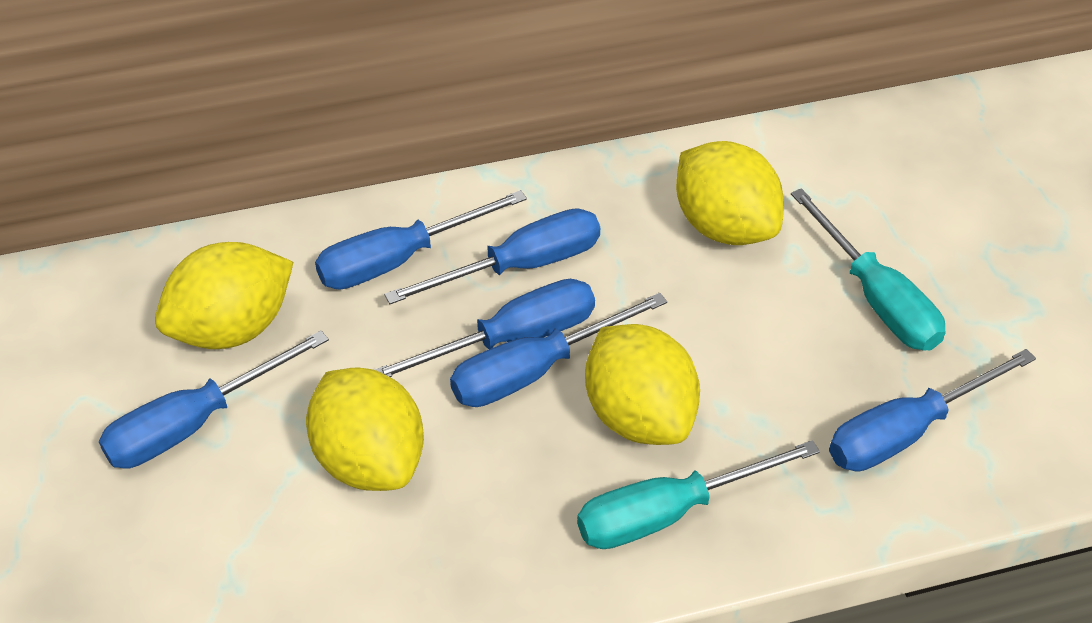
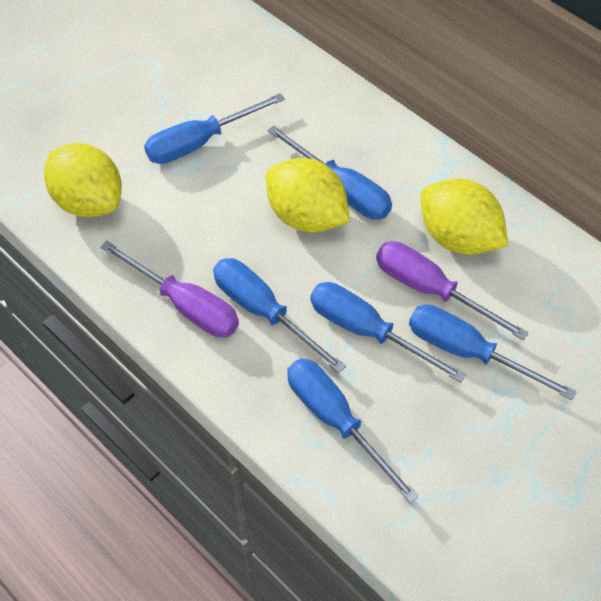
purple screwdriver: none = 0 -> [100,241,239,338] [376,241,529,340] = 2
turquoise screwdriver: [577,440,820,549] [791,188,945,351] = 2 -> none = 0
yellow lemon: [155,242,293,349] [306,367,424,491] [585,324,700,445] [676,141,784,245] = 4 -> [44,143,122,218] [266,158,350,233] [420,179,508,255] = 3

